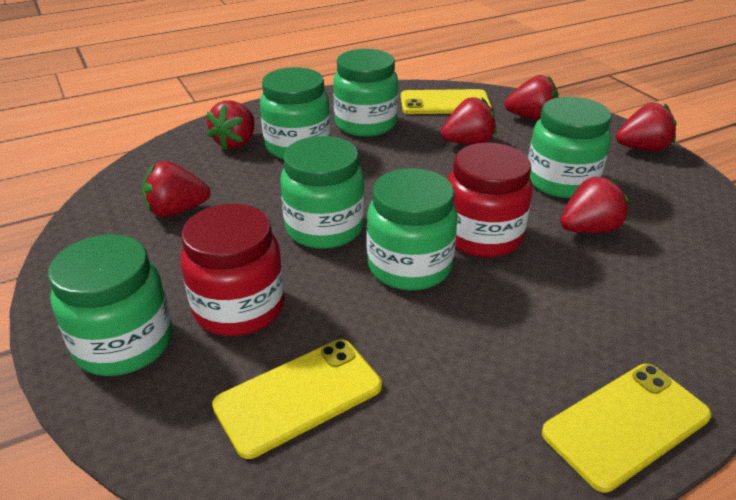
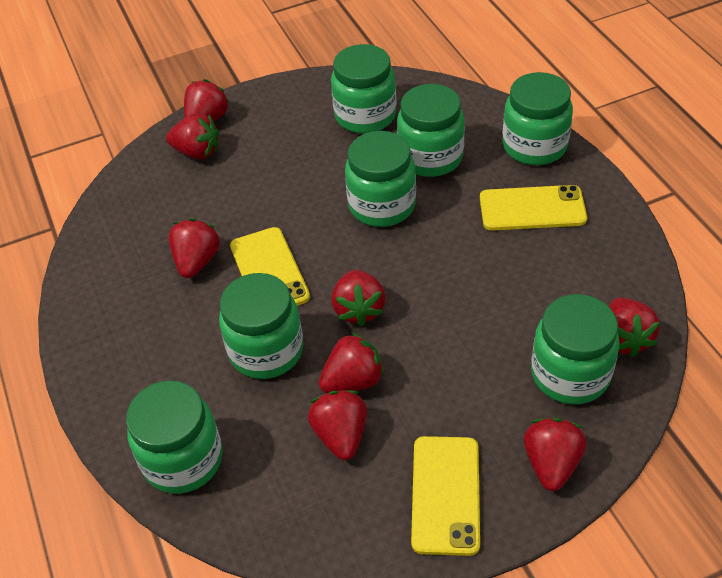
green jar: [48,234,172,376] [260,67,331,159] [280,136,365,249] [333,49,398,137] [366,168,458,290] [528,97,612,198] = 6 -> [126,381,223,494] [219,273,303,379] [331,44,396,134] [345,131,416,227] [397,84,465,177] [502,72,573,165] [531,294,619,404] = 7
red jar: [181,204,285,336] [448,143,533,257] = 2 -> none = 0
red strawberry: [142,161,211,217] [207,100,255,149] [441,97,496,144] [504,75,559,120] [560,177,629,233] [616,103,676,151] = 6 -> [166,113,219,159] [169,218,220,278] [184,79,230,122] [308,390,367,460] [319,332,384,393] [331,270,386,326] [524,418,586,491] [608,298,660,357] = 8

